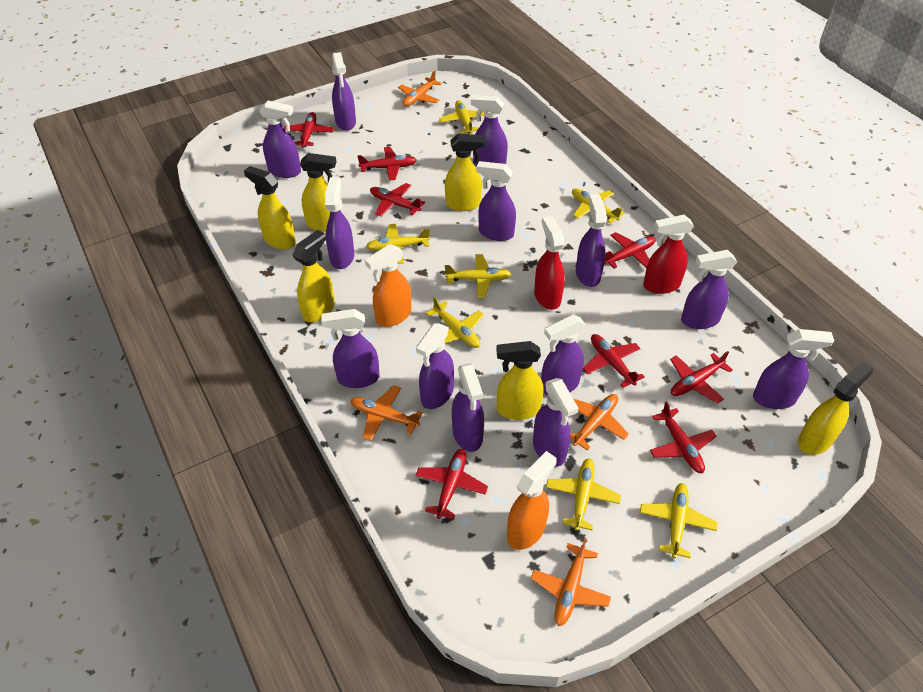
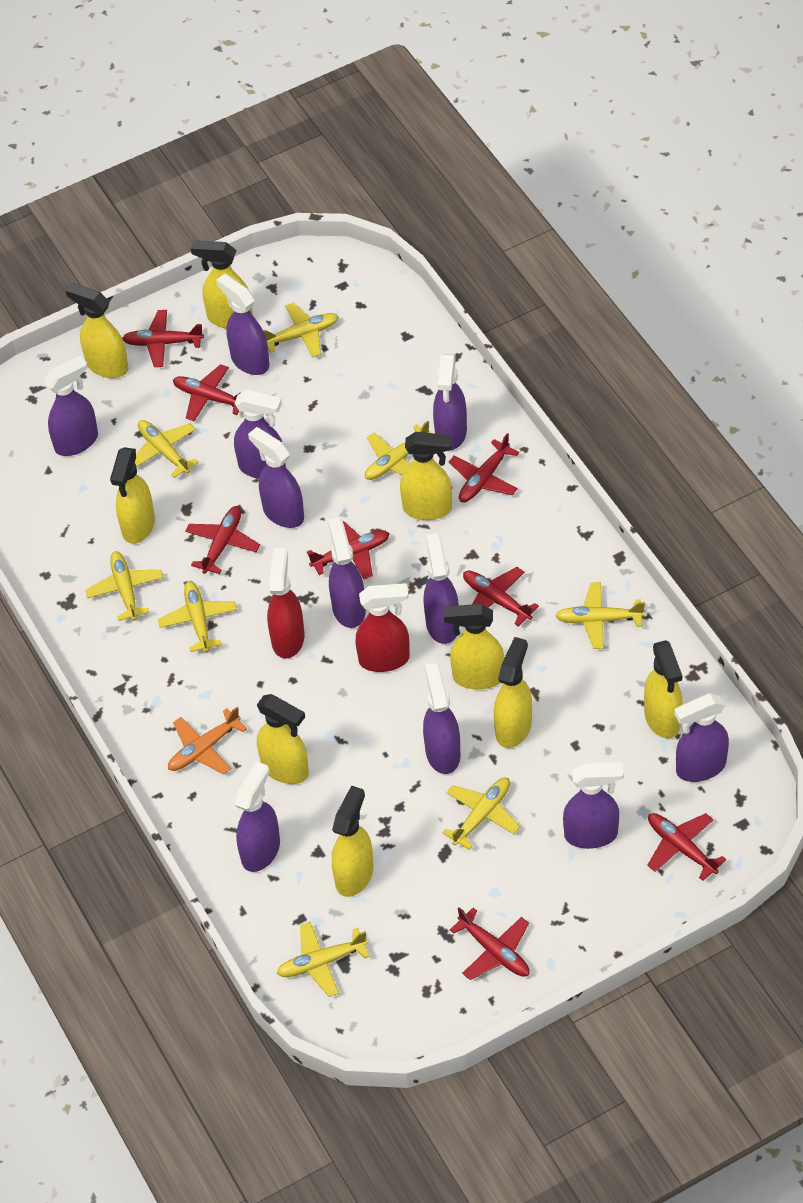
orange plane: [350,385,423,441] [398,70,442,107] [531,538,611,626] [570,394,629,451] = 4 -> [168,707,247,775] = 1
orange spray bottle: [365,244,412,327] [507,451,557,550] = 2 -> none = 0
purple spray bottle: [259,100,301,178] [321,309,380,388] [325,177,354,269] [332,52,356,131] [416,323,454,409] [452,363,484,452] [471,95,508,166] [476,161,516,241] [533,378,579,467] [541,315,586,395] [576,194,607,287] [681,250,737,329] [753,329,834,409] = 13 -> [43,356,98,456] [216,274,269,375] [234,390,286,479] [235,761,280,872] [248,427,304,528] [328,518,366,628] [423,533,459,644] [423,663,460,774] [433,354,467,450] [563,762,624,849] [674,693,729,782] = 11
yellow plane: [366,223,430,264] [426,296,484,348] [439,100,485,134] [445,254,511,298] [546,458,621,531] [572,188,625,224] [640,483,717,558] = 7 -> [85,551,163,621] [135,420,199,478] [158,581,237,652] [263,303,339,357] [277,922,370,997] [365,421,431,480] [442,778,520,850] [555,582,645,649] = 8
yellow spray bottle: [244,166,296,250] [292,230,335,322] [300,153,336,232] [445,133,485,211] [496,341,544,420] [798,362,873,455] = 6 -> [66,283,129,378] [110,447,155,544] [191,240,253,328] [257,694,309,784] [332,785,373,897] [400,432,452,520] [444,604,504,690] [494,637,532,748] [644,640,683,738] = 9

